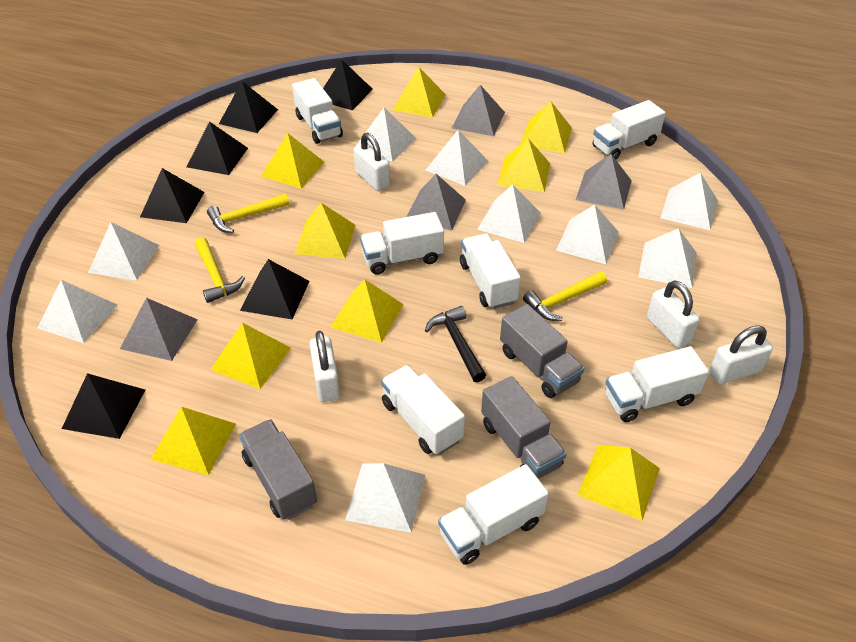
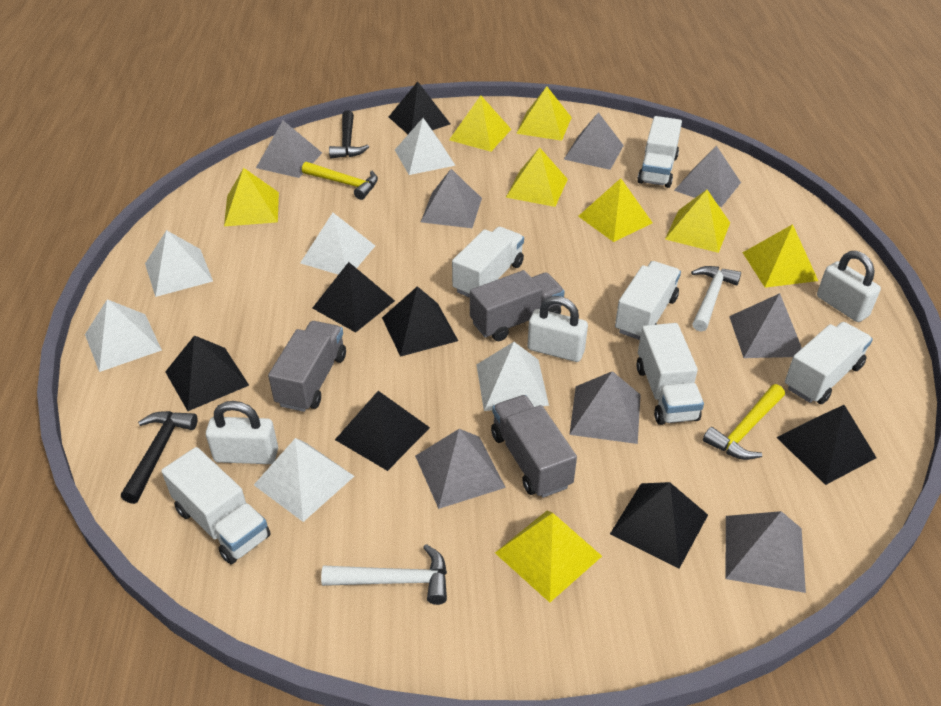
black hammer: [425,306,486,382] = 1 -> [121,411,198,504] [329,110,369,158] = 2
black pyramid: [62,373,145,439] [140,168,205,223] [187,121,248,175] [219,81,278,133] [240,259,309,319] [323,59,373,110] = 6 -> [165,335,249,411] [313,262,395,333] [335,391,430,471] [382,286,458,357] [389,81,450,134] [610,482,708,569] [776,405,877,485] = 7
grey pyramid: [120,298,198,361] [407,174,466,231] [451,85,505,136] [576,154,632,210] = 4 -> [256,120,322,178] [415,429,506,509] [421,169,482,228] [564,112,624,170] [569,371,641,444] [674,146,741,207] [726,511,806,593] [729,293,802,358] = 8
white hammer: none = 0 -> [321,544,447,605] [691,266,741,332] = 2
white padlock: [309,331,340,402] [354,133,390,191] [647,280,700,348] [709,325,773,385] = 4 -> [206,401,278,464] [527,296,588,362] [817,251,881,322] = 3
white pyramid: [37,280,117,343] [88,222,159,281] [345,463,425,533] [356,108,417,162] [426,130,489,186] [477,185,541,243] [556,205,619,264] [638,228,697,288] [660,173,718,230] = 9 -> [85,299,162,372] [145,230,213,297] [254,438,354,522] [300,213,375,275] [395,118,456,175] [476,342,549,411] = 6
white truck: [292,78,343,144] [360,212,444,275] [381,365,465,455] [438,464,549,565] [460,234,521,309] [593,100,666,159] [605,346,709,422] = 7 -> [161,447,271,564] [452,227,524,298] [615,261,681,340] [636,323,704,425] [637,116,682,188] [785,322,873,404] = 6
yellow hammer: [195,237,245,303] [207,194,289,233] [523,271,607,321] = 3 -> [302,162,378,200] [703,384,785,460] = 2
yellow pyramid: [150,407,236,475] [210,323,291,389] [261,133,325,189] [295,203,355,259] [331,279,404,343] [392,67,446,118] [497,138,550,192] [521,101,572,153] [578,445,660,521] = 9 -> [224,168,279,226] [449,95,511,152] [495,510,602,603] [506,147,568,207] [516,86,572,141] [578,178,652,242] [665,190,730,253] [742,224,818,288] = 8

